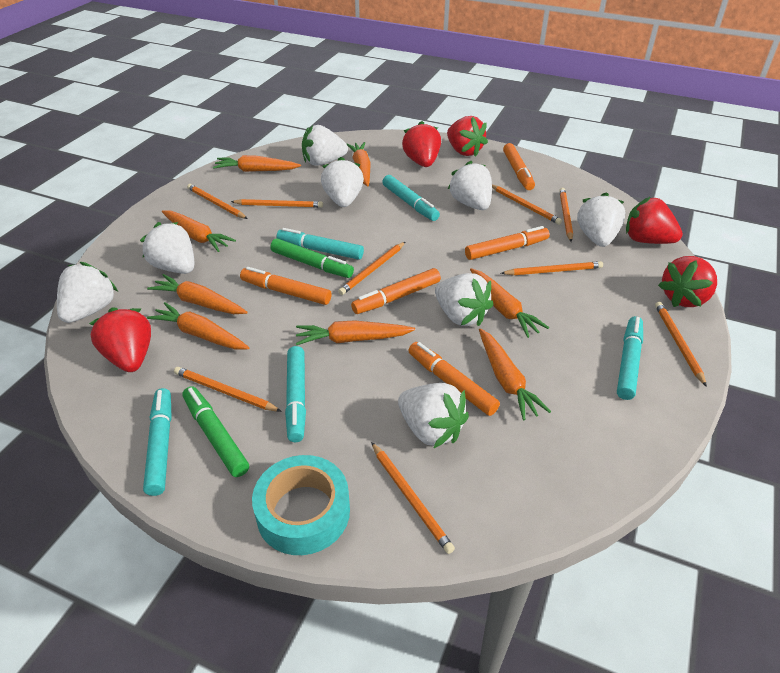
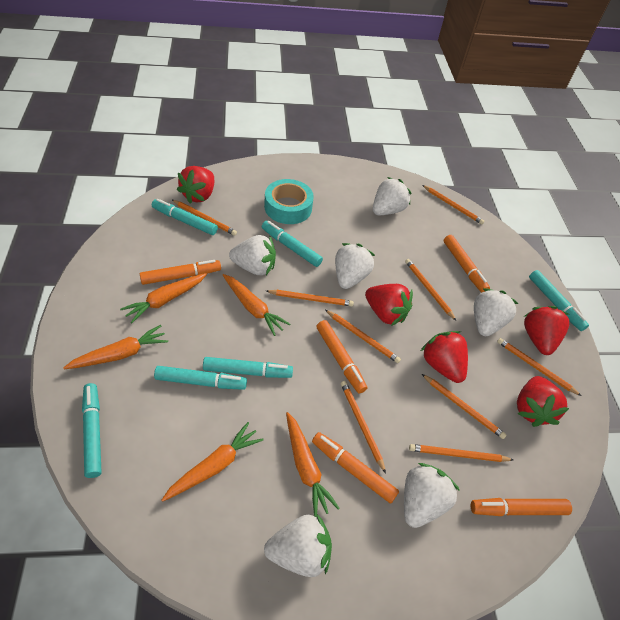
green marker: [182,386,249,477] [270,238,354,278] = 2 -> none = 0
orange carrot: [147,274,248,314] [147,302,250,350] [162,210,236,252] [213,155,301,172] [296,320,415,345] [347,142,371,186] [470,268,549,338] [479,329,551,420] = 8 -> [63,325,168,369] [120,273,207,323] [162,422,264,502] [223,274,290,336] [286,412,340,518] = 5
turquoise marker: [143,388,172,496] [276,228,364,260] [285,346,306,442] [382,175,440,221] [617,316,643,400] = 5 -> [82,383,102,478] [152,199,218,235] [154,366,247,390] [203,357,293,378] [262,221,323,267] [529,270,589,331] = 6
white strawberry: [57,262,118,323] [140,222,194,274] [302,125,348,166] [321,157,364,207] [398,383,469,449] [435,273,493,326] [448,161,492,210] [577,192,626,247] = 8 -> [229,235,276,275] [264,514,332,577] [335,243,375,289] [373,177,412,215] [404,463,460,528] [474,288,519,336] = 6

